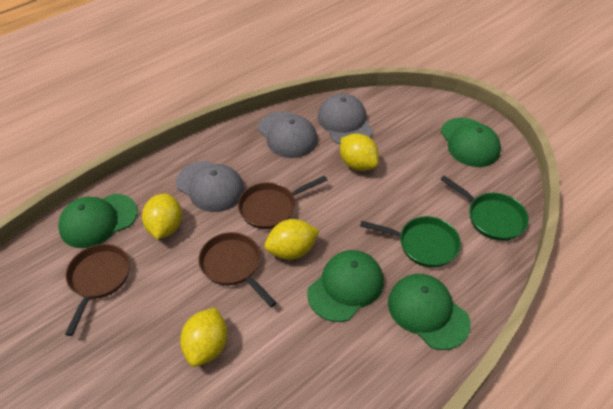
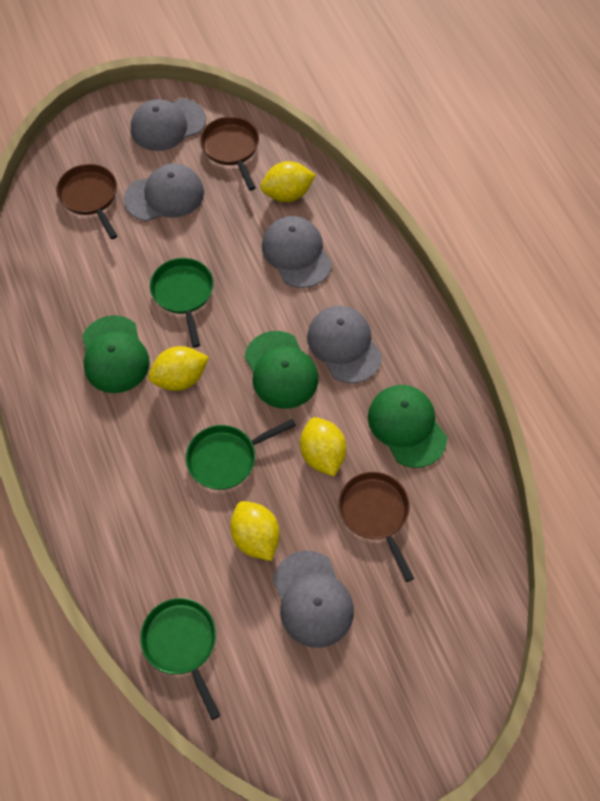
green cap: [58,194,138,248] [307,250,384,322] [388,274,471,350] [441,118,501,167] = 4 -> [82,315,150,393] [245,331,318,409] [368,385,447,468] = 3
green pan: [360,216,461,267] [440,176,529,241] = 2 -> [140,598,221,720] [150,258,214,348] [186,419,296,490] = 3
grey cap: [176,161,245,212] [258,111,318,158] [318,94,373,144] = 3 -> [124,163,204,221] [131,98,206,151] [262,216,332,288] [273,551,354,648] [307,305,382,383] = 5

